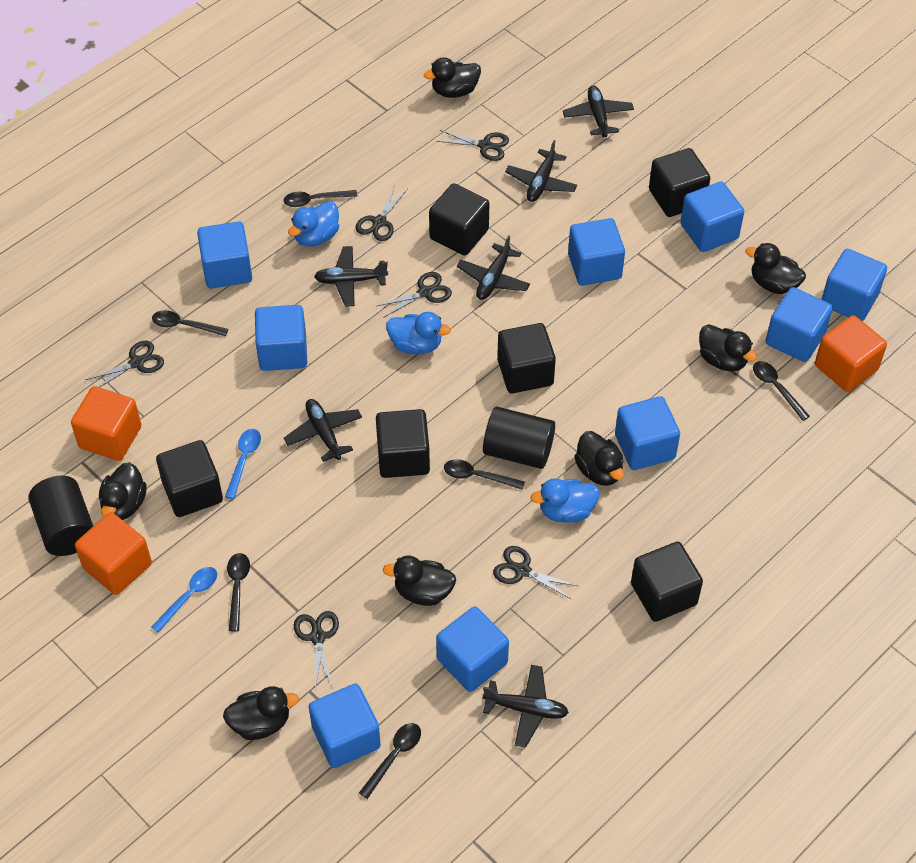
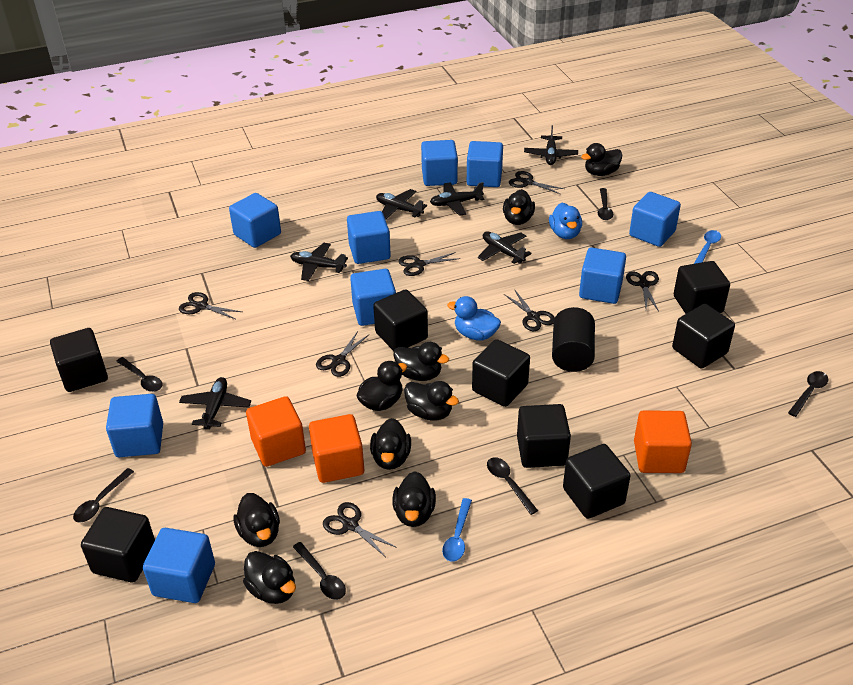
black cube: [156,440,223,517] [376,409,430,478] [429,183,489,256] [497,323,556,393] [631,542,703,622] [649,148,710,217] = 6 -> [50,328,108,392] [81,507,155,583] [373,289,428,351] [472,339,530,407] [517,404,571,468] [563,444,630,519] [672,304,735,368] [674,261,730,314] = 8
black cylinder: [28,476,93,556] [483,407,555,469] = 2 -> [552,307,595,372] = 1
black duck: [99,462,147,520] [223,686,299,740] [383,555,456,606] [424,57,481,98] [574,431,624,486] [699,324,757,372] [746,243,806,294] = 7 -> [234,493,280,547] [243,551,296,604] [357,361,407,411] [370,418,411,470] [392,471,436,527] [393,342,449,381] [404,381,459,421] [503,189,535,225] [581,143,622,176] = 9
black scissors: [85,341,164,387] [294,611,339,689] [356,187,408,241] [377,272,452,318] [436,130,509,161] [493,546,577,599] = 6 -> [179,292,242,319] [316,331,369,377] [323,502,397,556] [398,252,460,276] [504,289,555,331] [509,171,564,194] [626,271,659,312] = 7
blue duck: [288,201,339,247] [386,312,451,354] [531,478,600,523] = 3 -> [447,296,501,340] [549,203,582,239] = 2

